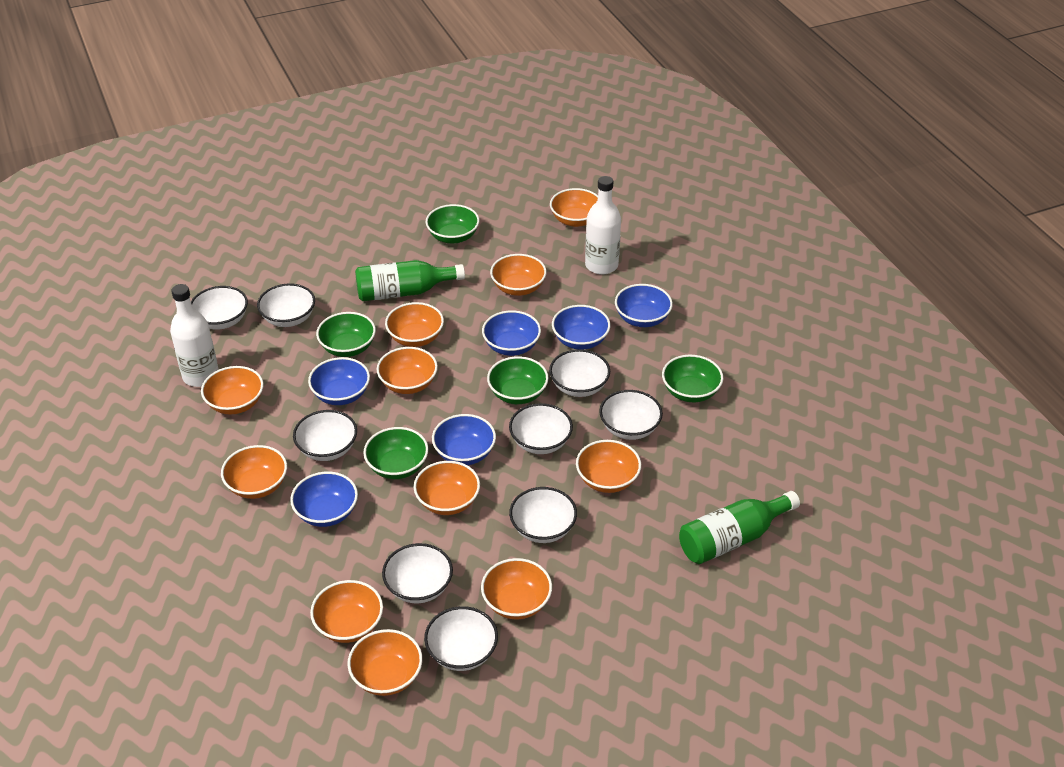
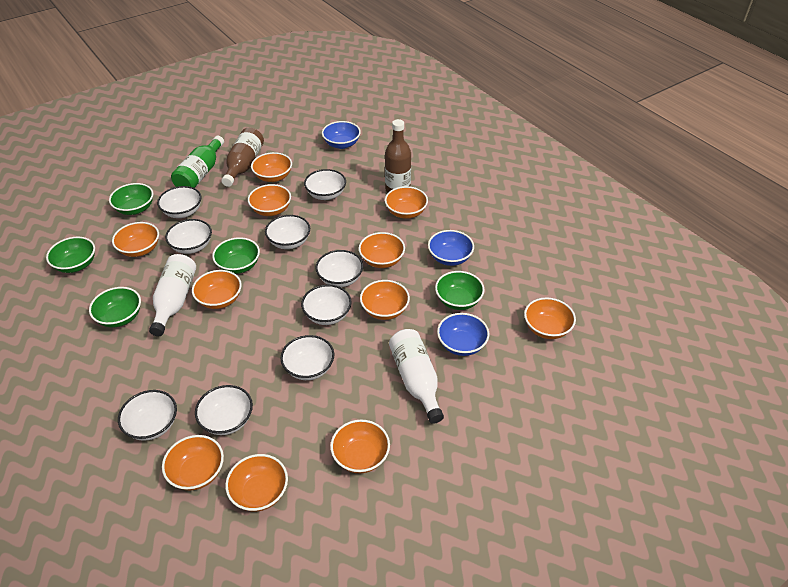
blue bowl: [290,472,358,527] [308,357,370,405] [432,414,496,465] [482,310,541,356] [552,305,611,350] [615,284,673,327] = 6 -> [322,121,361,149] [428,230,474,266] [437,313,489,356] = 3
brown bottle: none = 0 -> [221,128,264,187] [385,119,411,193] = 2
green bottle: [355,260,465,301] [679,491,800,564] = 2 -> [171,136,224,188] = 1

